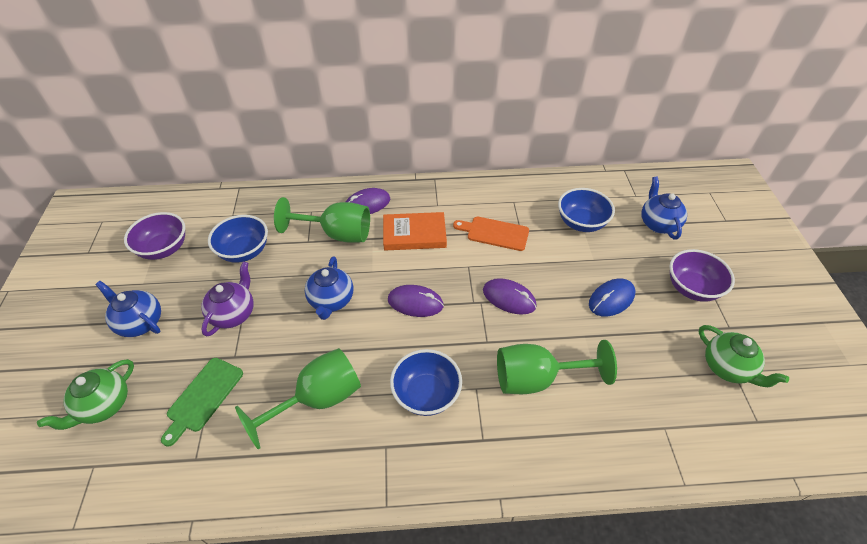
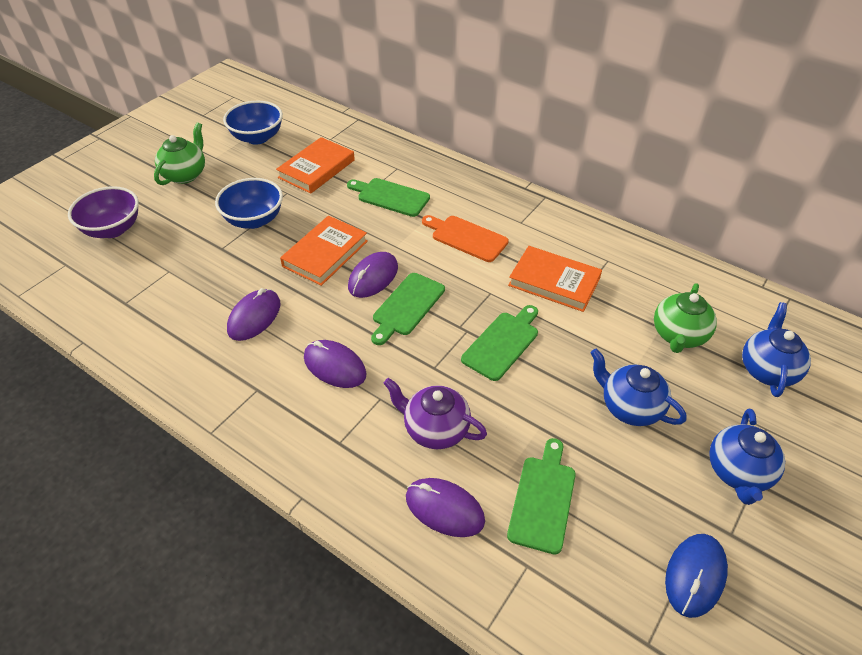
blue bowl: [208,215,268,263] [390,349,462,416] [558,188,615,232] = 3 -> [215,178,283,229] [223,101,283,145] = 2
green cutting board: [161,358,243,447] = 1 -> [347,178,430,217] [371,273,445,345] [461,305,538,381] [507,438,576,555] = 4
green goblet: [235,348,361,449] [274,197,370,243] [497,340,617,394] = 3 -> none = 0
orange book: [383,212,447,250] = 1 -> [276,137,355,194] [280,216,368,286] [508,246,602,312] = 3
purple bowl: [124,212,185,260] [669,249,735,302] = 2 -> [68,186,139,238] = 1
purple mouse: [346,188,390,214] [388,285,444,317] [483,278,537,315] = 3 -> [227,288,281,341] [304,340,366,388] [348,252,398,298] [406,478,485,537] = 4

